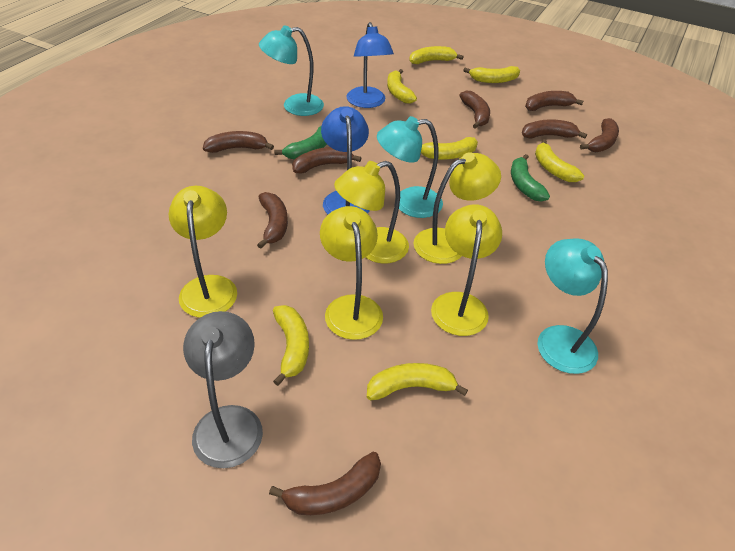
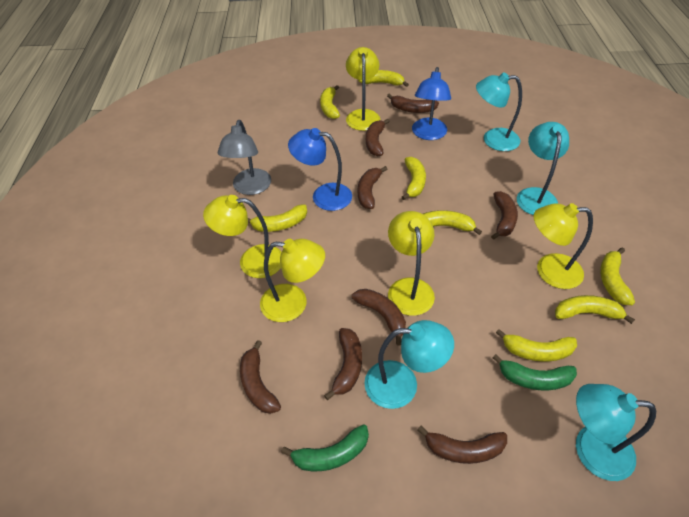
turquoise lamp: [259,25,324,116] [377,116,443,218] [537,238,608,374] = 3 -> [364,320,454,409] [476,73,522,151] [517,122,569,215] [576,384,656,481] = 4
yellow banana: [273,305,309,386] [367,363,468,400] [387,69,417,104] [409,46,463,64] [421,137,478,160] [463,66,520,83] [535,139,584,182] = 7 -> [248,204,307,232] [320,85,340,119] [359,70,409,87] [402,157,426,200] [423,210,482,235] [496,329,577,362] [555,295,635,324] [600,247,635,305] = 8

